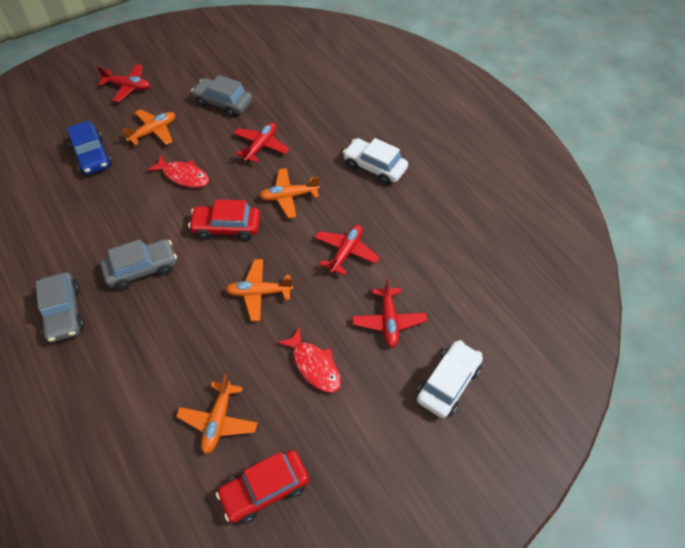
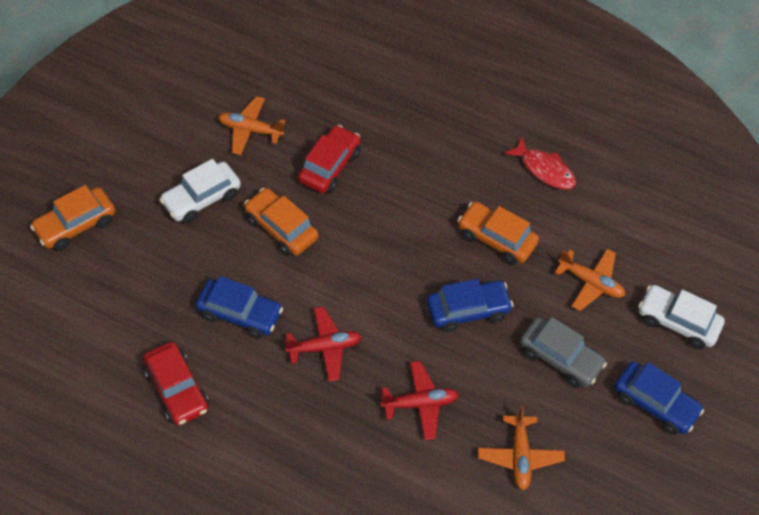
blue car: [67,121,112,175] = 1 -> [196,276,283,338] [427,279,513,332] [614,361,704,435] = 3
grey car: [36,272,84,342] [100,239,177,290] [191,75,252,117] = 3 -> [520,317,607,388] = 1
orange car: none = 0 -> [30,185,115,251] [244,188,318,256] [458,202,539,265] = 3
orange plane: [122,109,175,145] [176,374,258,454] [225,259,293,321] [259,168,320,219] = 4 -> [218,96,286,155] [478,406,565,490] [555,249,625,311] = 3
red fish: [147,155,209,188] [277,327,341,393] = 2 -> [504,137,576,190] = 1
red plane: [97,64,150,102] [234,123,289,163] [315,225,380,275] [352,278,427,347] = 4 -> [284,307,362,382] [380,361,459,440] = 2

